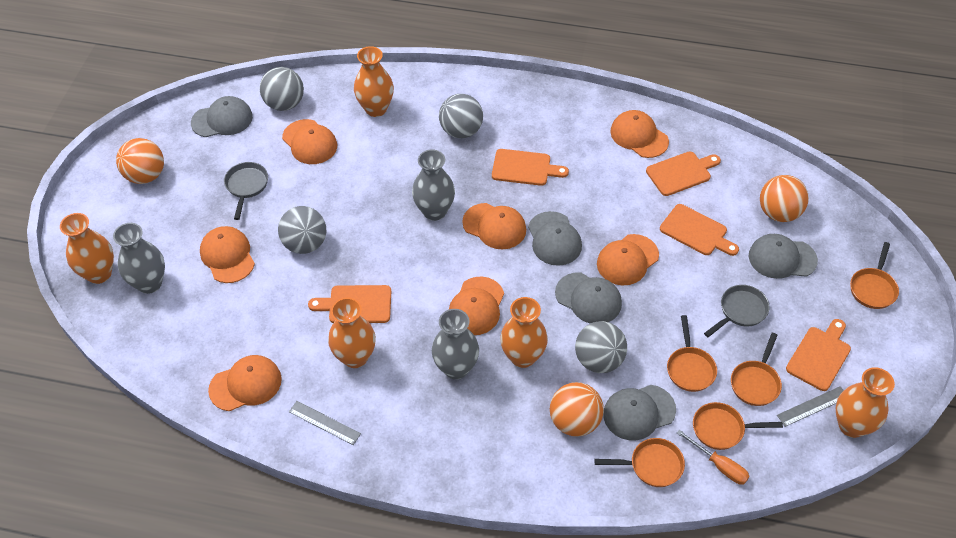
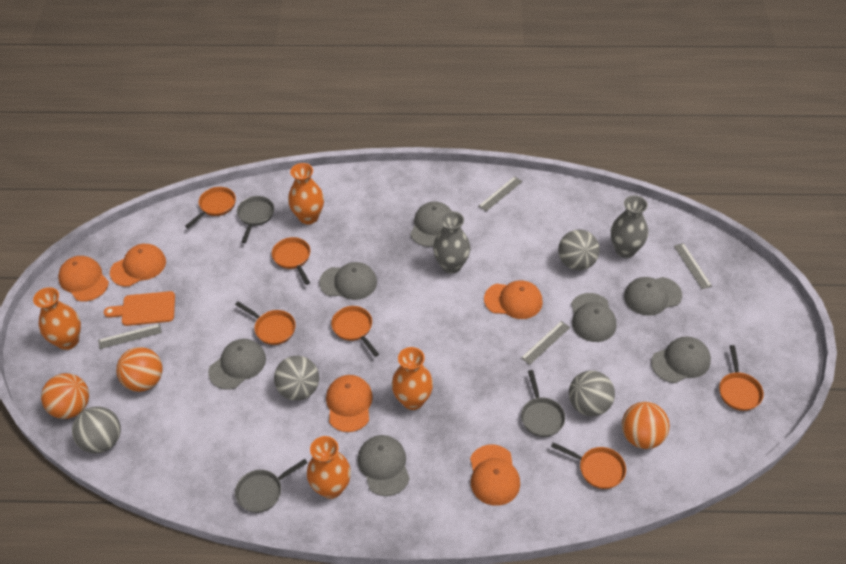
grey cap: [191,96,253,137] [528,211,582,266] [555,272,622,324] [603,385,676,440] [749,234,818,279] = 5 -> [208,339,266,390] [319,262,377,300] [358,435,410,496] [410,201,451,247] [571,293,617,342] [624,277,682,316] [651,336,711,383] = 7
grey pan: [224,162,268,220] [704,285,770,337] = 2 -> [235,459,308,513] [237,196,274,243] [521,370,565,437] = 3
grey ruler: [289,401,361,445] [777,386,844,427] = 2 -> [98,324,162,349] [478,176,522,211] [521,321,570,365] [674,243,712,289] = 4
grey vase: [113,223,165,294] [412,150,455,221] [432,309,479,379] = 3 -> [433,211,470,273] [611,196,648,258] = 2
orange cap: [200,226,255,283] [208,355,282,411] [282,119,337,164] [449,277,504,335] [462,203,526,250] [597,234,659,285] [610,110,669,158] = 7 -> [58,256,109,302] [110,244,166,287] [326,375,373,432] [470,445,520,506] [484,280,543,319] = 5
orange cutting board: [308,285,391,323] [492,149,569,186] [646,151,721,196] [660,204,739,256] [786,319,851,391] = 5 -> [104,291,175,326] = 1
orange pan: [594,438,685,487] [667,315,717,392] [693,402,783,450] [731,333,782,406] [850,242,899,309] = 5 -> [185,187,236,228] [235,301,296,345] [272,237,310,285] [331,306,379,357] [551,442,626,489] [719,345,764,411] = 6
orange screwdriver: [677,430,750,485] = 1 -> none = 0
orange vase: [60,213,114,284] [328,298,376,368] [354,46,394,117] [500,297,548,368] [836,367,895,438] = 5 -> [33,287,81,350] [288,163,324,225] [307,436,351,499] [392,347,433,410] = 4

